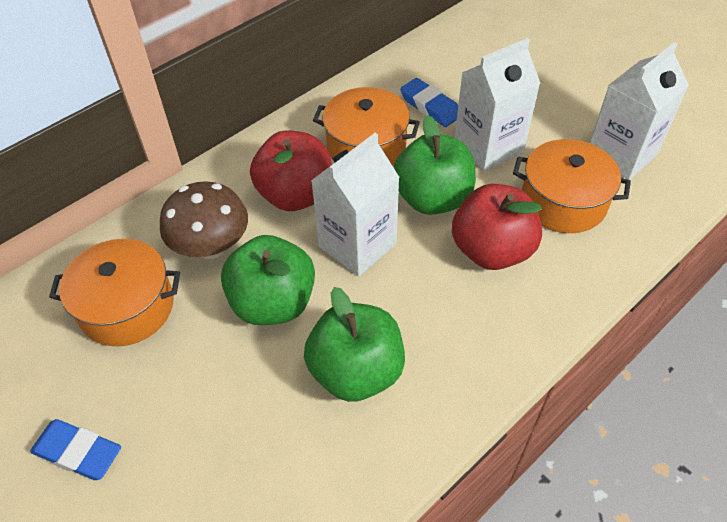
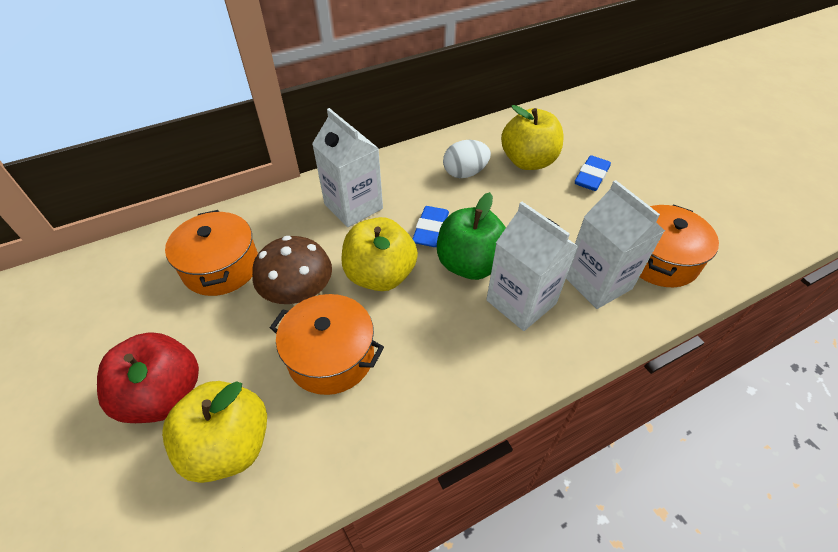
green apple: [221,235,315,325] [304,287,405,402] [393,115,476,215] = 3 -> [437,192,506,280] = 1
red apple: [250,130,332,211] [452,184,542,270] = 2 -> [97,332,199,423] = 1
white egg: none = 0 -> [443,140,491,178] = 1
yellow apple: none = 0 -> [162,381,267,483] [341,217,418,291] [501,105,564,170] = 3

